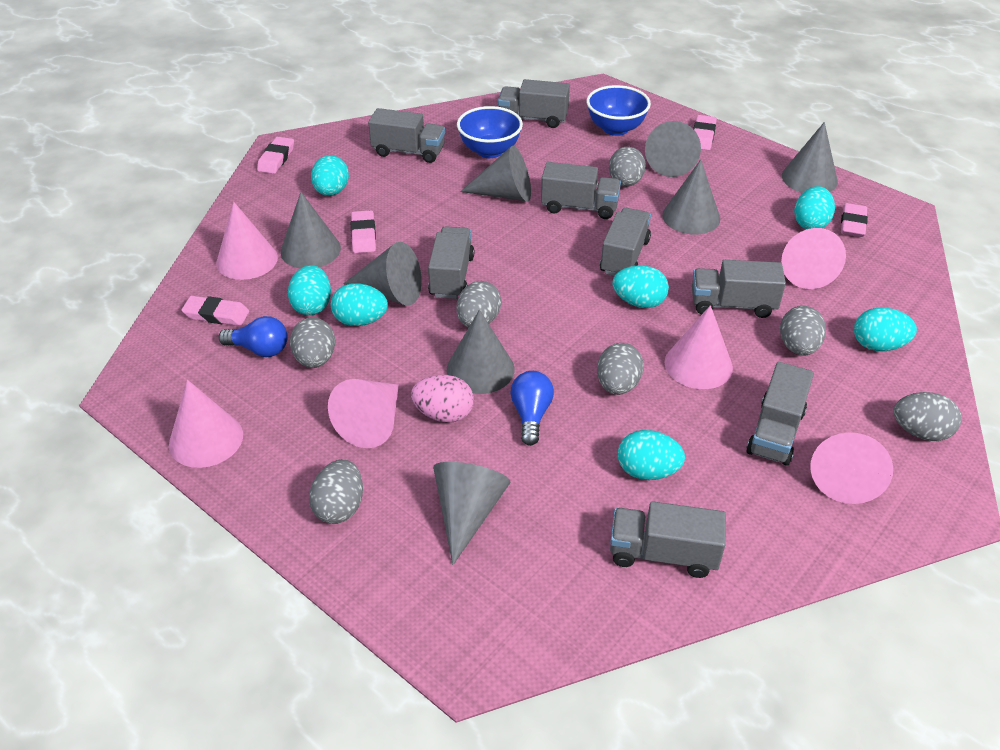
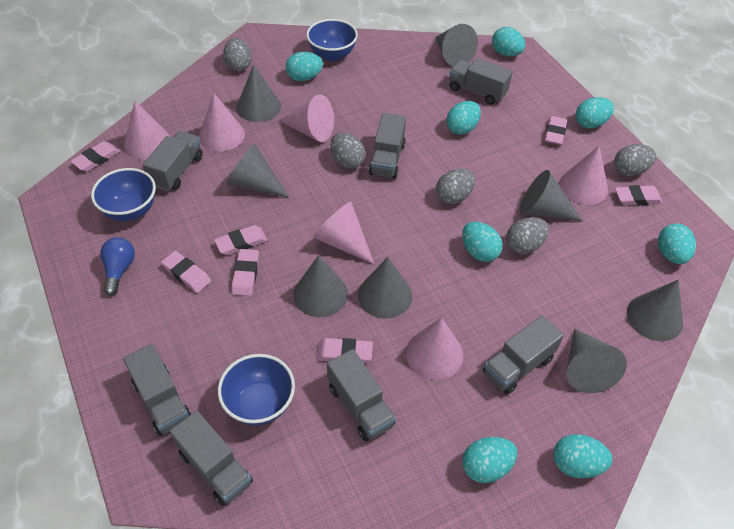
blue bowl: [457,106,523,158] [587,85,651,136] = 2 -> [91,168,156,221] [218,354,295,426] [306,19,358,61] = 3
blue light bulb: [218,316,288,357] [511,371,554,446] = 2 -> [100,237,135,296] = 1
grey egg: [290,317,335,368] [309,459,363,524] [456,281,501,327] [597,343,644,395] [609,147,646,187] [780,306,826,355] [893,392,961,441] = 7 -> [223,38,252,71] [330,132,366,169] [436,169,475,204] [506,217,549,254] [614,144,656,176] = 5
grey truck: [368,108,445,163] [428,226,474,299] [498,79,570,128] [541,162,621,219] [600,208,651,276] [610,501,726,578] [692,260,786,318] [746,362,814,466] = 8 -> [123,344,191,436] [143,131,203,191] [170,411,253,506] [327,349,396,441] [369,113,406,179] [449,58,513,105] [483,315,564,395] = 7
pink egg: [411,375,474,423] = 1 -> none = 0
pink eraser: [181,296,249,326] [257,137,294,174] [351,210,376,253] [693,115,717,150] [841,203,868,237] = 5 -> [70,141,120,172] [161,251,211,293] [214,225,268,255] [231,249,259,296] [316,338,373,364] [544,116,567,145] [615,185,663,205] = 7
turquoise egg: [288,265,331,315] [311,155,349,196] [331,283,388,326] [613,265,669,308] [618,430,685,480] [794,186,835,229] [854,308,917,351] = 7 -> [286,52,323,81] [447,101,481,135] [462,222,503,262] [462,437,518,483] [492,27,525,56] [553,434,612,478] [576,97,614,128] [658,223,696,264] = 8

